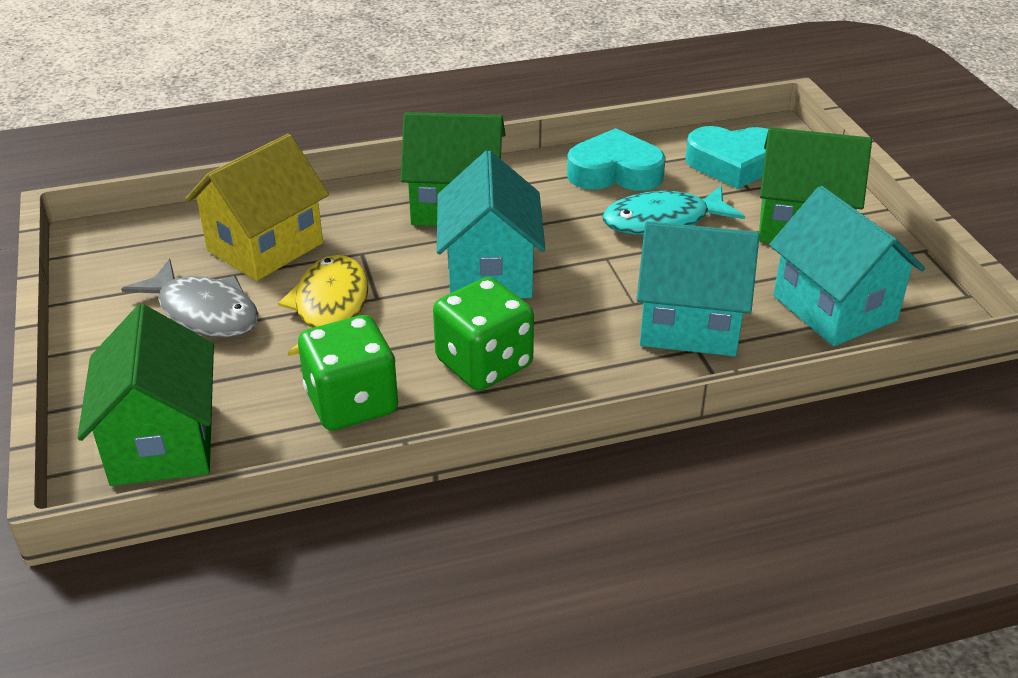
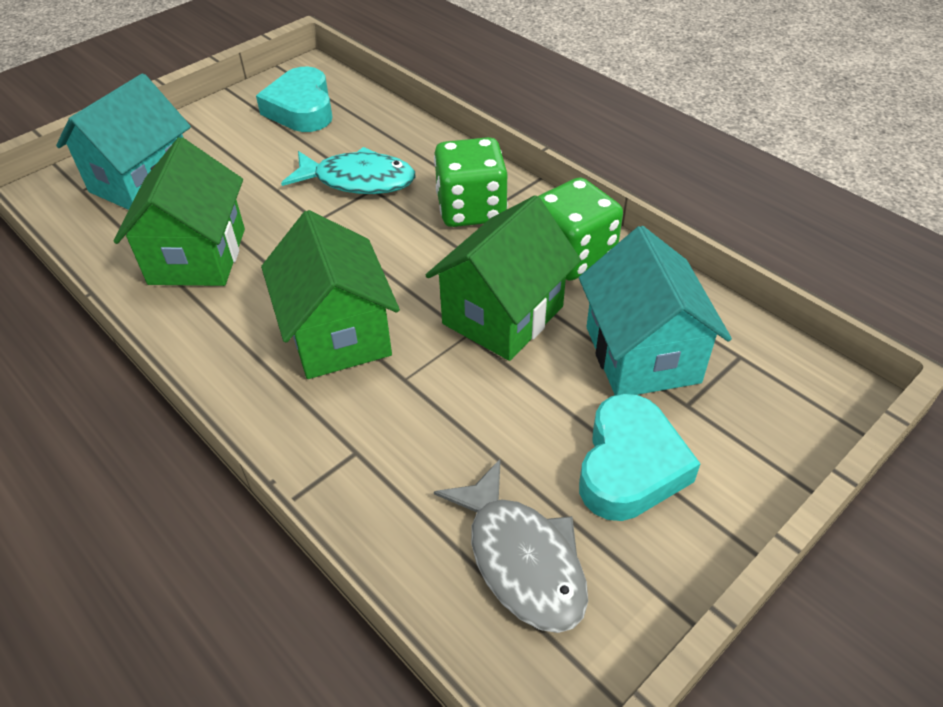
turquoise house: [437,151,545,298] [637,221,760,356] [769,186,925,346] = 3 -> [56,73,191,210] [579,226,732,395] = 2
yellow fish: [278,255,368,356] = 1 -> none = 0
yellow house: [185,134,329,281] = 1 -> none = 0

